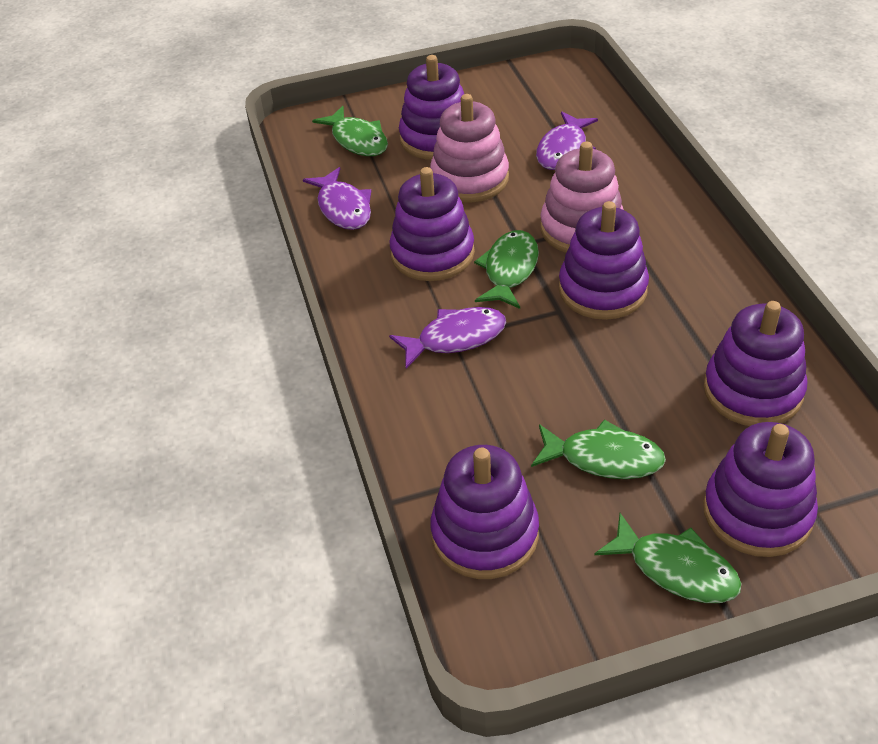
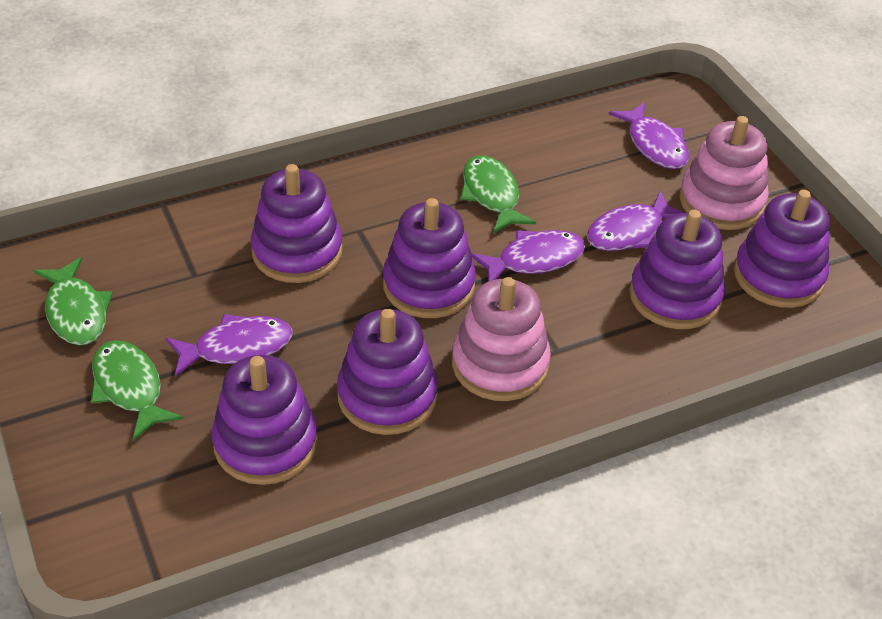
green fish: [312,106,388,156] [474,230,539,309] [531,419,666,479] [595,513,742,603] = 4 -> [34,257,113,345] [91,340,183,441] [460,155,536,233] = 3
purple fish: [303,167,371,230] [389,307,506,369] [536,112,598,170] = 3 -> [166,314,292,377] [471,230,585,282] [587,191,685,251] [609,102,689,169] = 4

